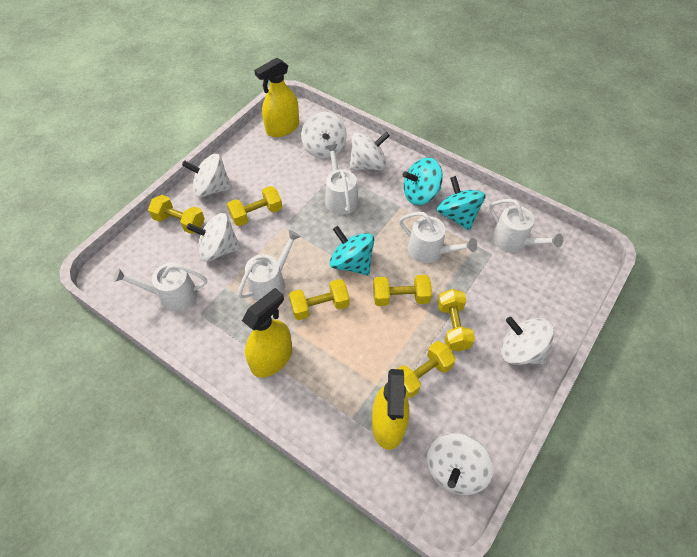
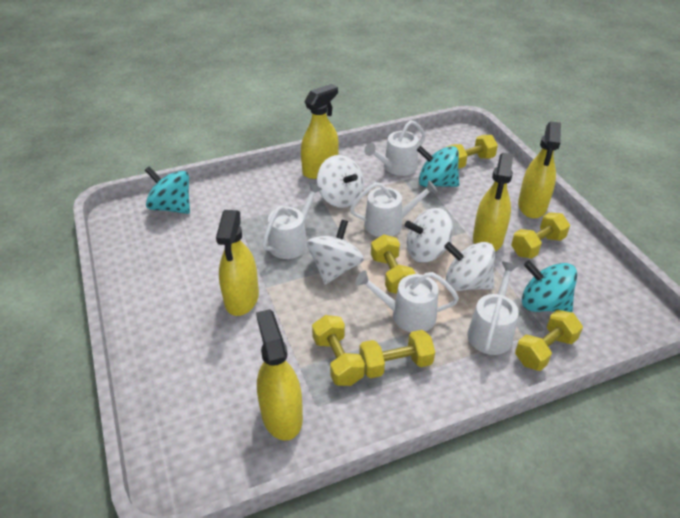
white spinning top: [182,154,232,198] [186,213,241,262] [301,112,347,159] [349,132,390,170] [427,433,494,495] [501,317,554,365] = 6 -> [307,220,364,284] [317,155,364,208] [405,208,453,263] [444,242,495,291] = 4
yellow spray bottle: [242,288,292,377] [254,58,299,137] [372,369,409,450] = 3 -> [216,210,259,316] [256,309,303,441] [301,84,339,179] [473,153,514,251] [518,121,561,218] = 5

